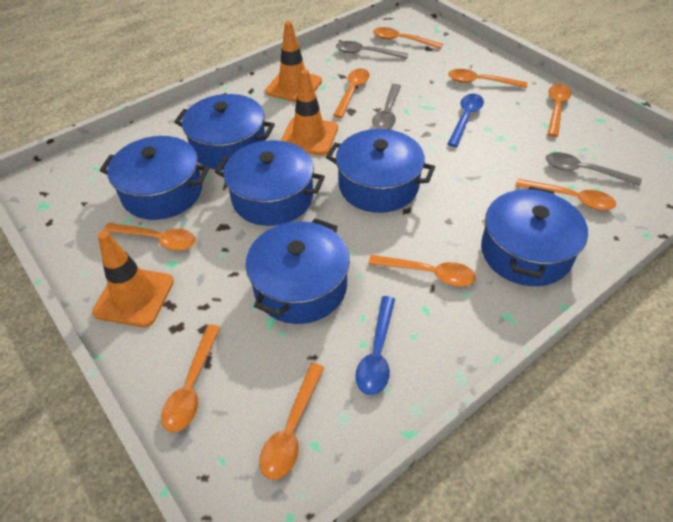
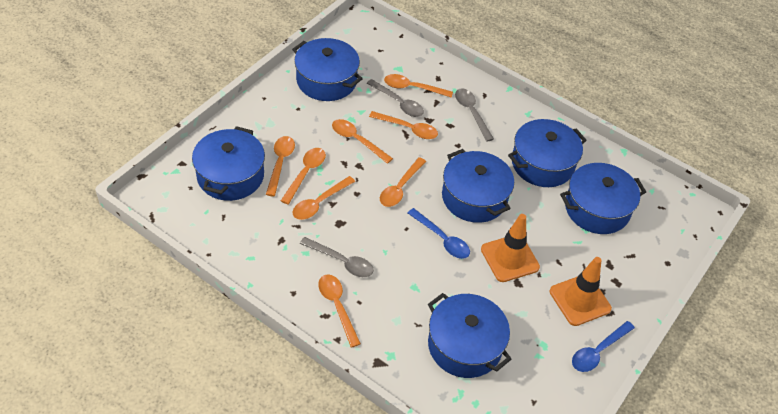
orange spoon: [103,223,196,251] [161,325,221,432] [259,363,325,480] [333,68,370,118] [368,255,476,286] [373,27,443,49] [448,69,527,88] [515,179,616,210] [547,84,571,137] = 9 -> [266,136,295,196] [281,148,326,205] [292,176,355,220] [318,274,361,348] [332,119,393,164] [369,111,438,139] [380,157,426,207] [384,74,453,98] = 8
orange traffic cone: [92,231,174,327] [265,21,322,102] [281,69,338,155] = 3 -> [481,214,540,282] [550,257,612,326] = 2

